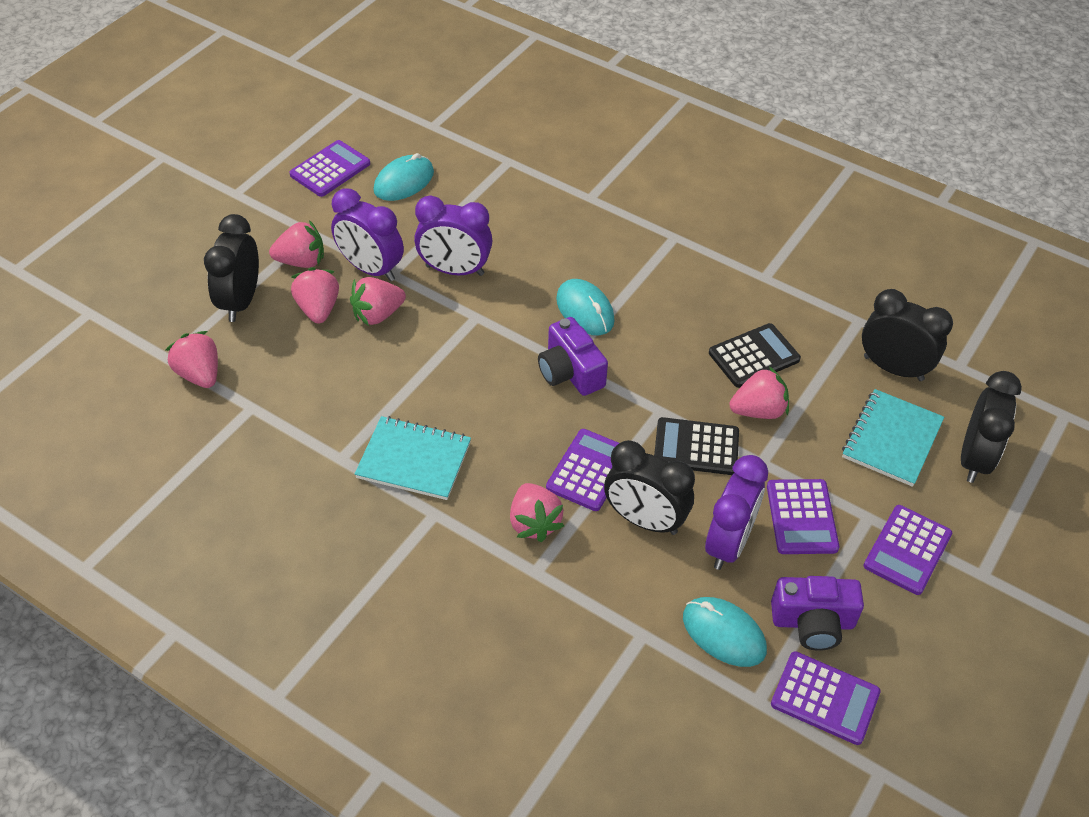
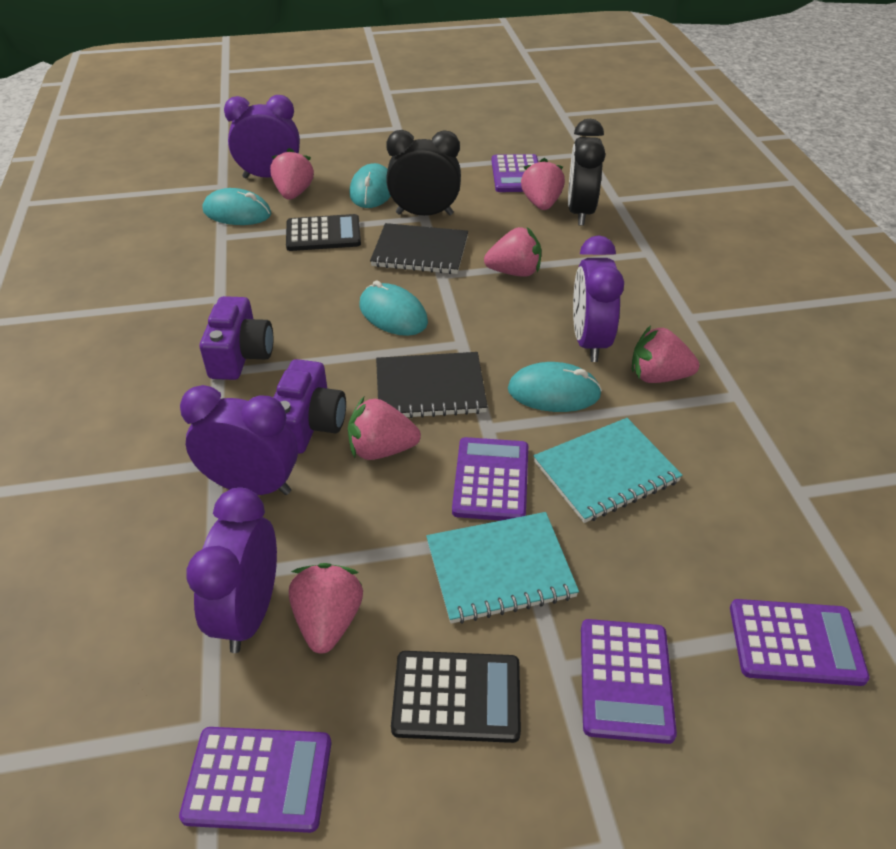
black clock: [204,214,259,322] [604,440,695,535] [862,289,953,381] [961,371,1022,483] = 4 -> [386,130,461,216] [568,119,605,226] = 2
black notebook: none = 0 -> [370,223,468,274] [376,352,488,418] = 2
purple clock: [331,188,404,281] [414,195,493,276] [705,455,768,570] = 3 -> [180,385,298,495] [186,487,277,653] [224,95,300,178] [573,235,624,362] = 4
turquoise mouse: [373,153,434,201] [556,279,615,335] [683,597,767,667] = 3 -> [203,188,271,225] [349,163,391,208] [359,280,428,336] [508,362,602,412] = 4

